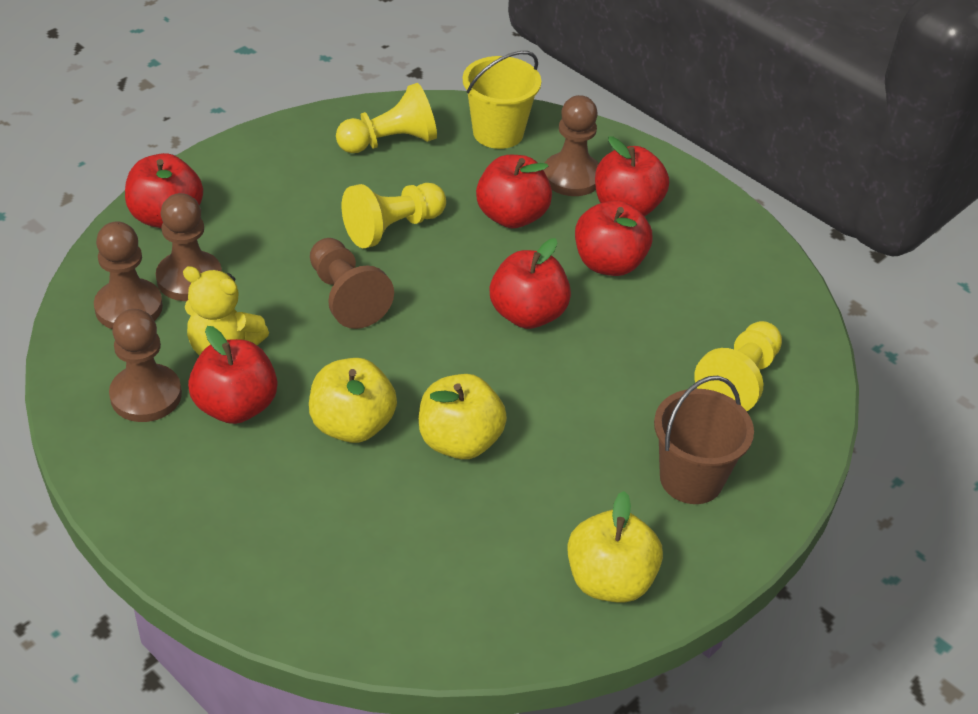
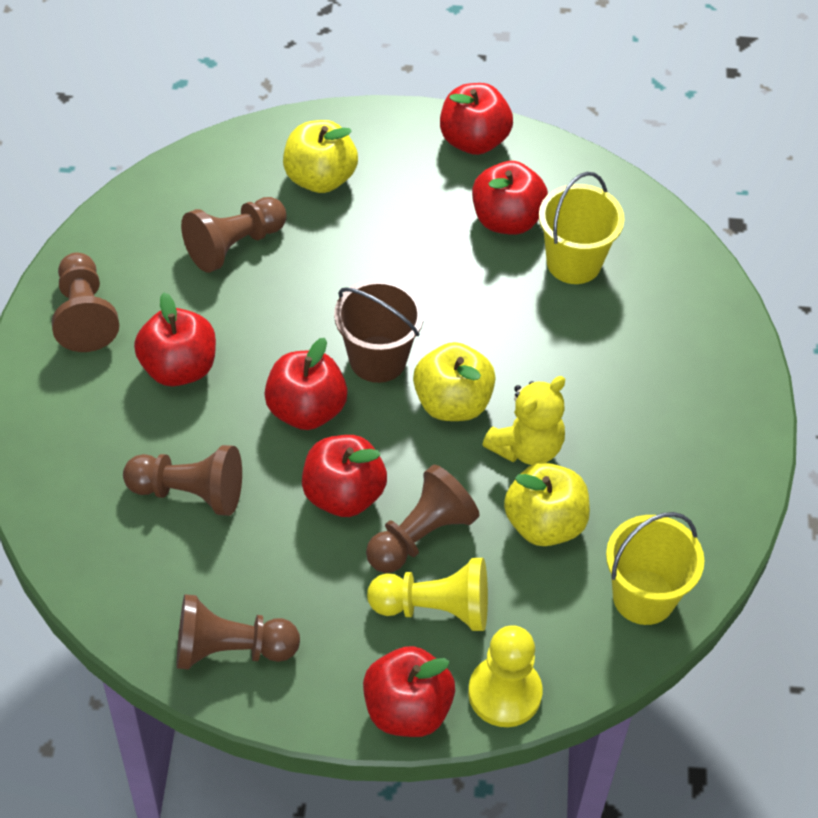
yellow bucket: [463,51,541,149] = 1 -> [539,172,625,284] [606,512,705,625] = 2
yellow pawn: [336,83,437,153] [342,183,446,248] [694,321,782,411] = 3 -> [367,558,488,631] [468,625,543,727] = 2

